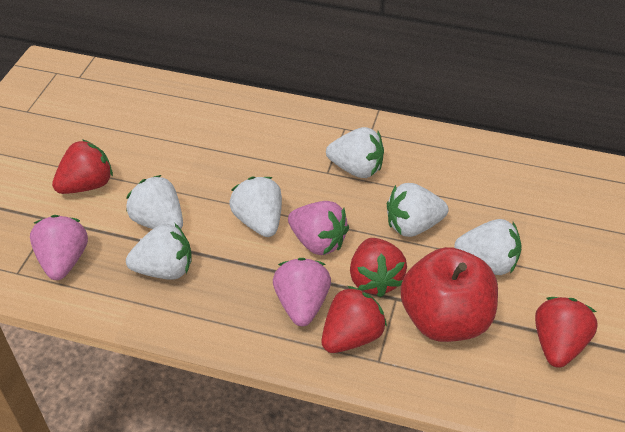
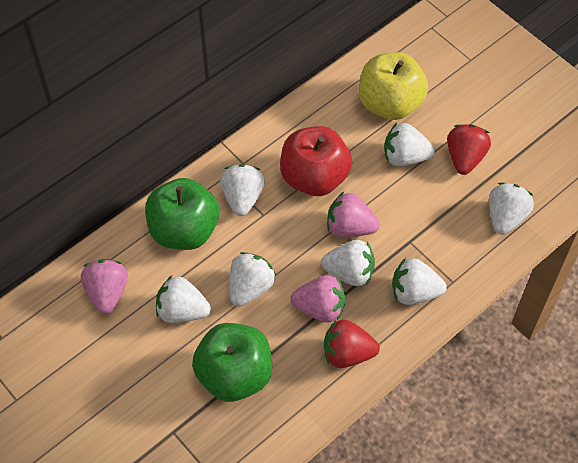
green apple: none = 0 -> [145,178,219,250] [192,323,272,402] = 2
red strawberry: [52,139,113,194] [322,286,387,353] [350,238,407,297] [535,297,598,368] = 4 -> [324,320,380,368] [447,124,491,175] = 2
white strawberry: [126,175,183,229] [126,223,192,280] [229,177,282,237] [326,127,384,178] [387,183,449,237] [455,219,522,275] = 6 -> [156,276,211,323] [220,164,265,216] [229,252,276,306] [321,240,375,286] [384,123,435,166] [392,258,447,305] [489,183,534,235] = 7
yellow apple: none = 0 -> [359,52,428,120] = 1

